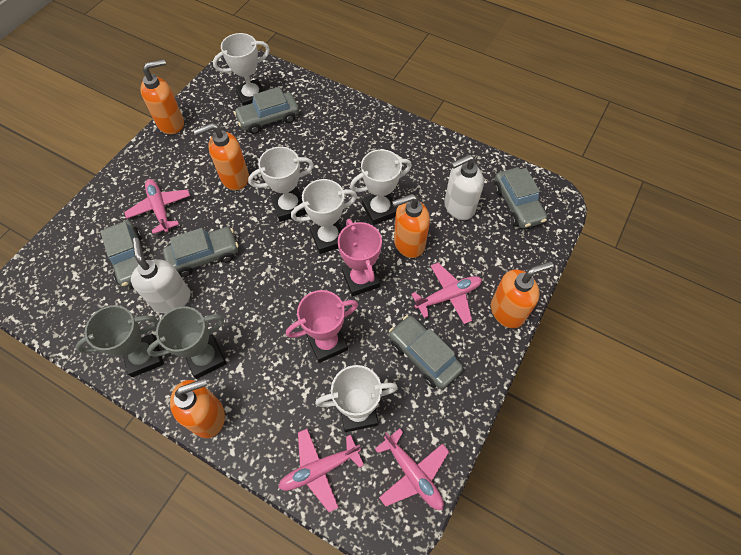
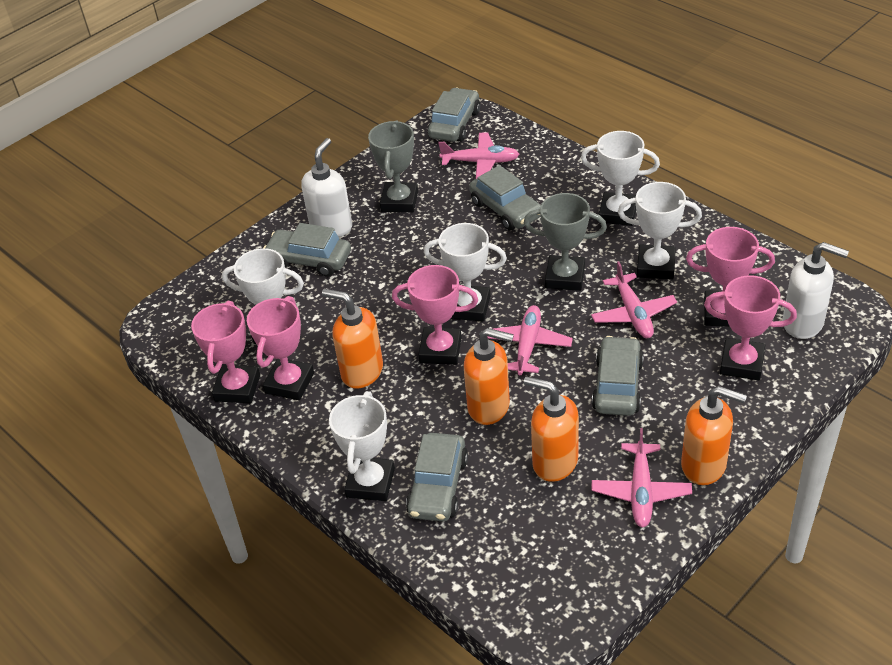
orange soap dispenser: [140,59,184,134] [170,378,225,438] [194,123,249,190] [392,194,430,258] [491,261,553,328] = 5 -> [322,289,383,389] [464,328,514,425] [524,376,579,482] [681,386,747,485] = 4
pink trophy: [286,290,358,363] [338,219,382,296] = 2 -> [191,301,260,403] [247,296,314,400] [392,265,478,365] [686,227,775,327] [704,275,797,380] = 5

